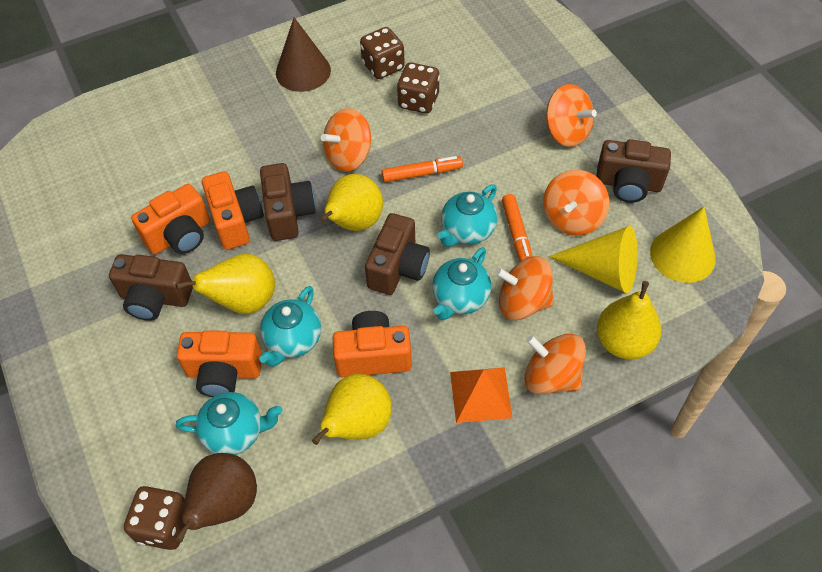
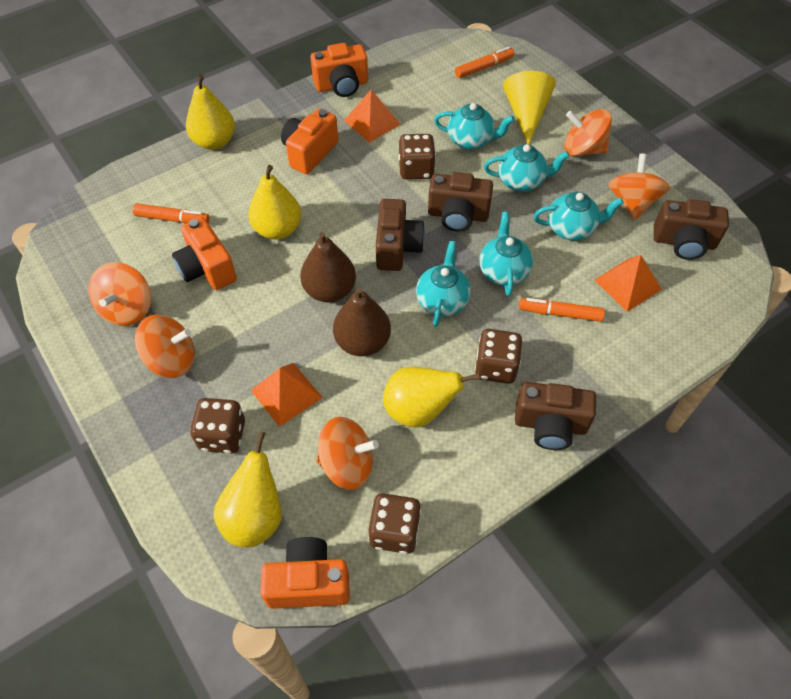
brown cone: [276,17,331,92] = 1 -> none = 0
brown dice: [124,486,185,550] [360,27,405,79] [397,62,440,114] = 3 -> [190,398,245,453] [369,493,421,554] [398,134,436,180] [475,329,522,384] = 4
brown pear: [175,453,257,542] = 1 -> [300,232,356,302] [333,287,391,356] = 2
orange marker: [382,156,463,183] [502,194,532,262] = 2 -> [133,203,210,224] [455,47,514,78] [519,298,605,322] = 3
orange pyramid: [450,368,513,423] = 1 -> [251,363,323,427] [344,90,401,142] [595,255,662,312] = 3
turquoise teapot: [176,392,282,455] [259,286,321,367] [432,247,492,320] [437,184,497,247] = 4 -> [416,241,471,327] [434,103,515,150] [479,212,533,296] [484,144,570,192] [534,192,624,241] = 5
yellow cone: [549,226,638,293] [650,207,716,283] = 2 -> [503,71,556,145] = 1

